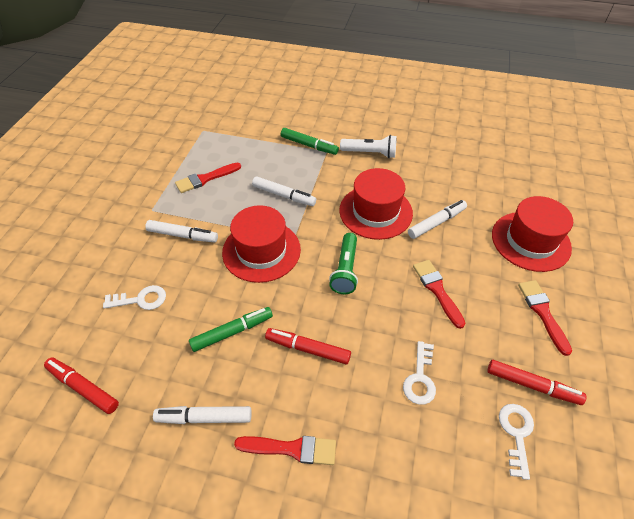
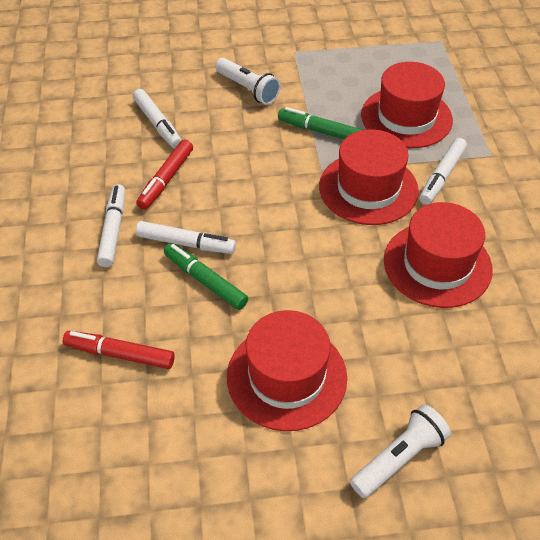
green flashlight: [329,233,358,294] = 1 -> none = 0
red brush: [175,163,241,193] [234,436,336,465] [413,260,466,329] [518,280,572,356] = 4 -> none = 0
red hat: [222,205,301,283] [339,168,413,240] [492,196,573,272] = 3 -> [227,310,347,431] [319,129,419,225] [361,62,453,148] [384,202,493,308] = 4
red marker: [44,358,119,414] [265,328,351,364] [487,360,586,405] = 3 -> [63,331,175,369] [136,139,193,210] = 2
white flashlight: [340,135,397,158] = 1 -> [215,58,281,105] [350,404,451,498] = 2
white key: [103,285,166,310] [403,341,436,405] [499,404,534,480] = 3 -> none = 0

